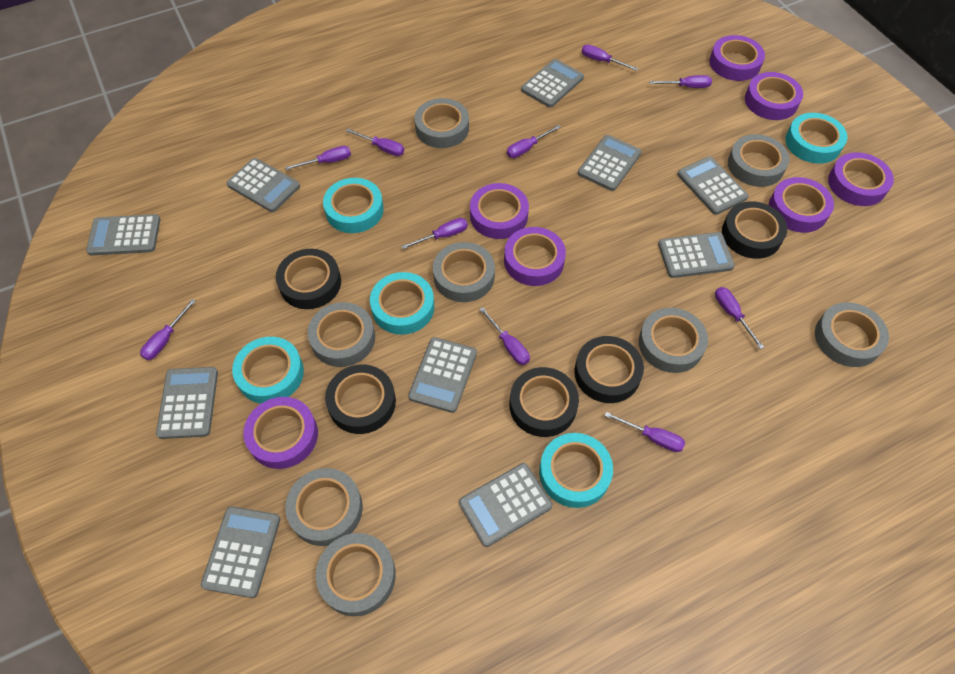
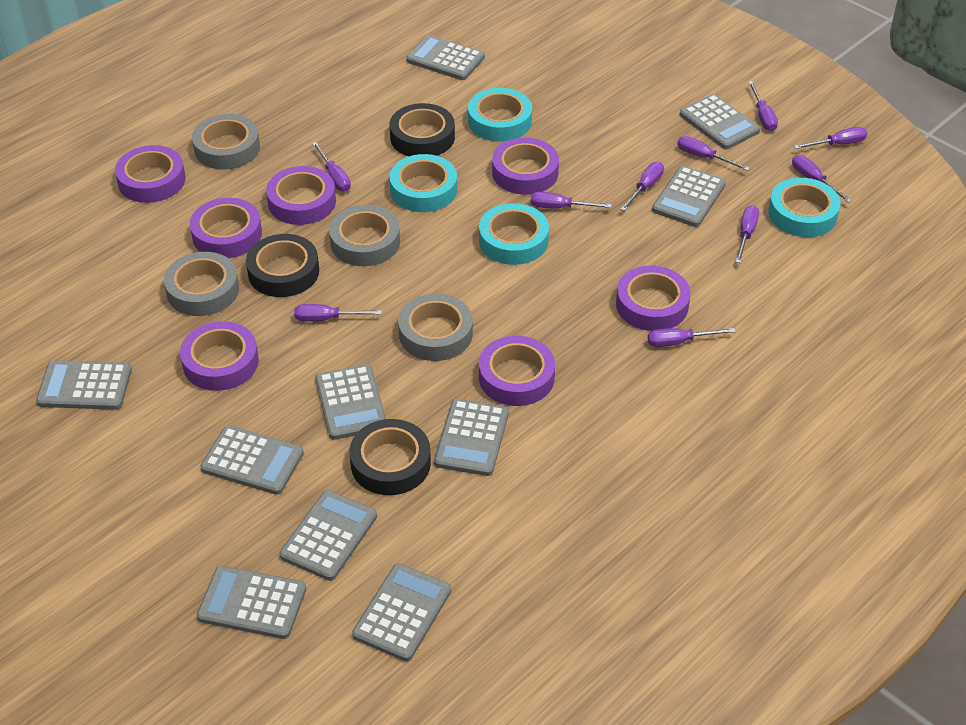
black tape: [276,249,341,309] [325,365,396,434] [509,367,579,437] [574,336,644,403] [722,201,787,259] = 5 -> [246,234,319,297] [350,419,431,495] [390,103,455,156] = 3
grey tape: [285,468,363,546] [308,302,375,367] [316,533,396,616] [415,98,469,148] [433,242,495,302] [639,308,708,373] [728,134,789,187] [815,302,889,367] = 8 -> [164,252,239,316] [192,114,260,170] [329,205,400,266] [398,294,473,361] = 4
turquoise tape: [232,337,304,404] [323,178,384,233] [370,272,434,335] [539,433,613,508] [785,113,847,164] = 5 -> [390,154,457,212] [468,88,532,142] [479,203,549,265] [768,178,841,237] = 4

